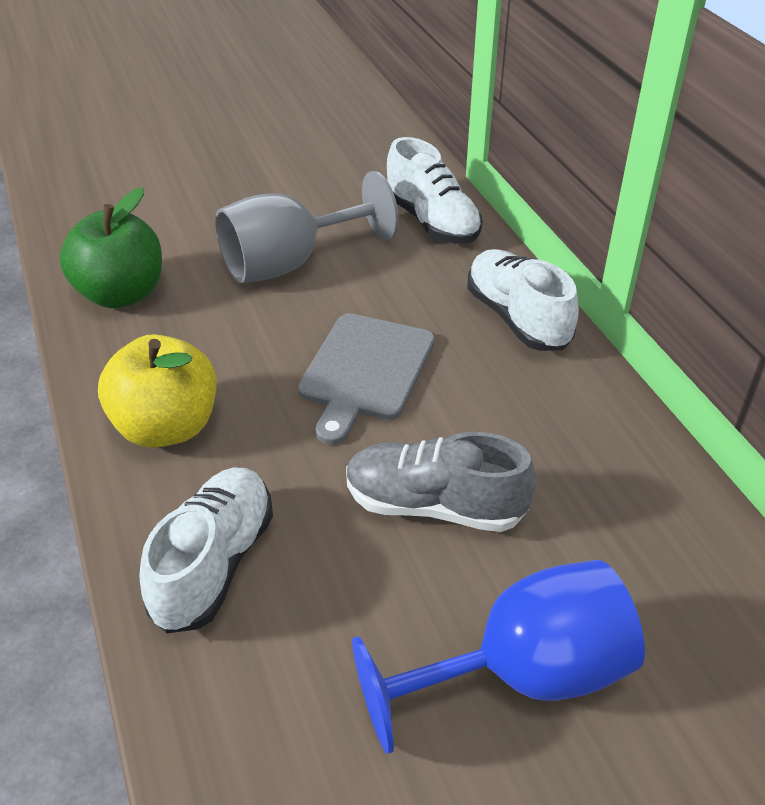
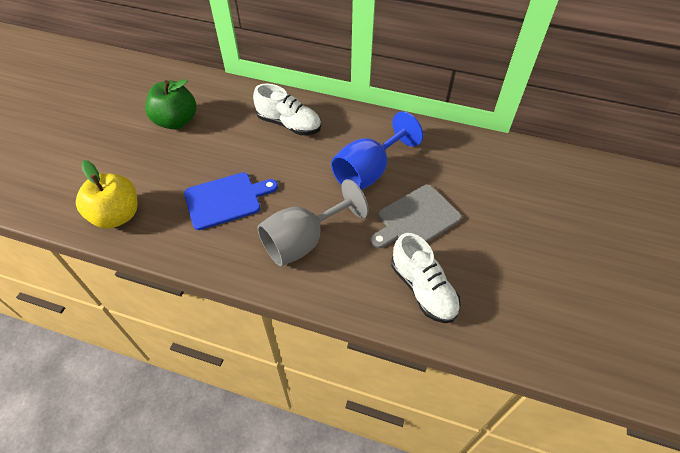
blue cutting board: none = 0 -> [184,172,278,230] = 1
grey shoe: [346,432,536,532] = 1 -> none = 0
white shoe: [139,467,273,634] [387,137,482,244] [467,249,579,351] = 3 -> [253,83,321,135] [391,233,460,323] = 2

